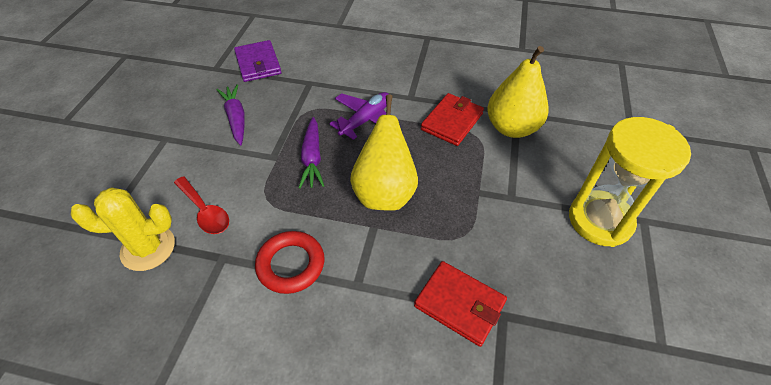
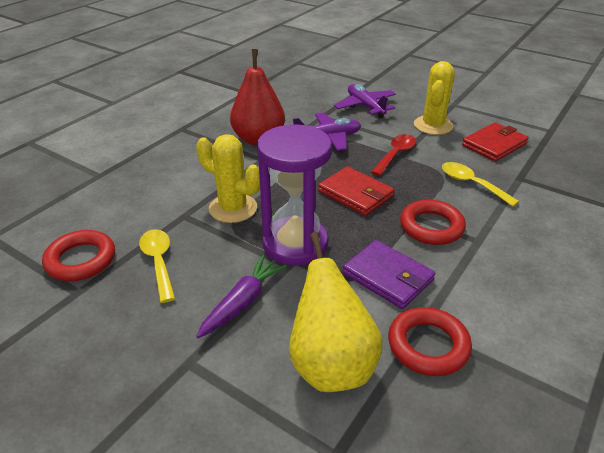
purple carrot: [217,84,245,145] [299,117,324,189] = 2 -> [196,255,287,338] = 1
purple hourglass: none = 0 -> [257,124,332,266] = 1
purple plane: [329,92,388,140] = 1 -> [293,113,361,151] [334,84,396,118] = 2
red pear: none = 0 -> [230,49,285,146] = 1
red ring: [255,231,325,294] = 1 -> [42,230,115,281] [388,307,472,376] [400,200,466,245] = 3
yellow cactus: [70,187,175,271] = 1 -> [196,134,260,223] [414,61,455,135] = 2
yellow hourglass: [569,117,691,247] = 1 -> none = 0
yellow pear: [350,94,418,211] [487,46,549,138] = 2 -> [289,232,383,392] = 1
yellow spoon: none = 0 -> [139,229,175,303] [442,162,519,207] = 2

